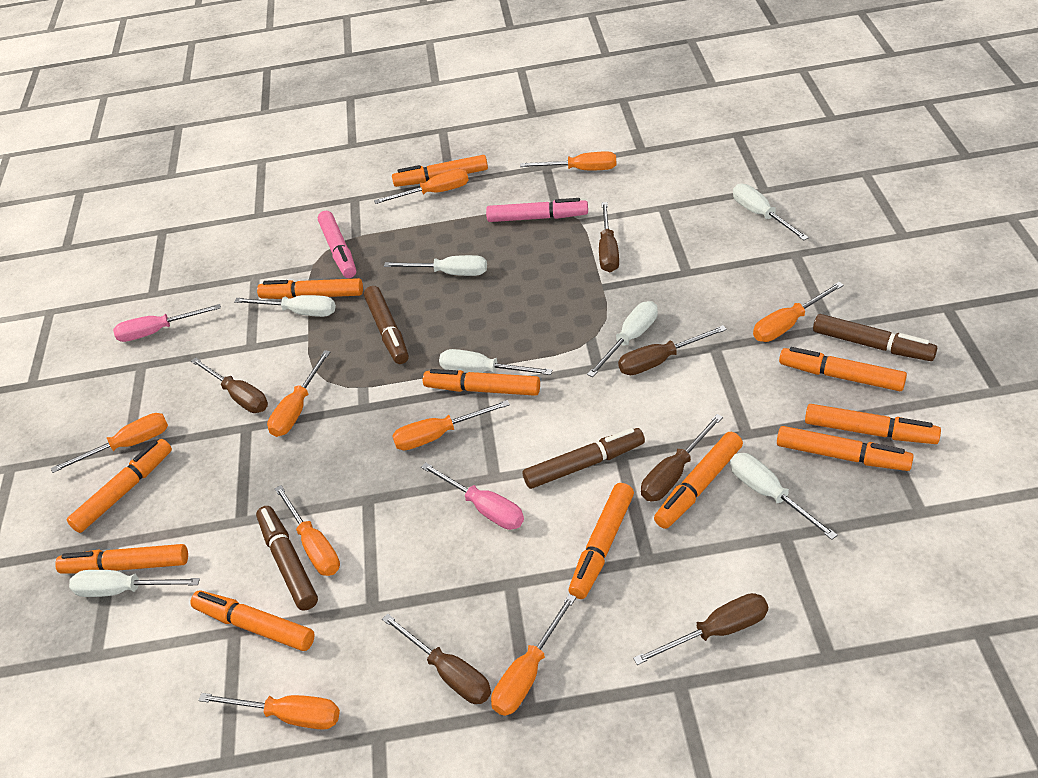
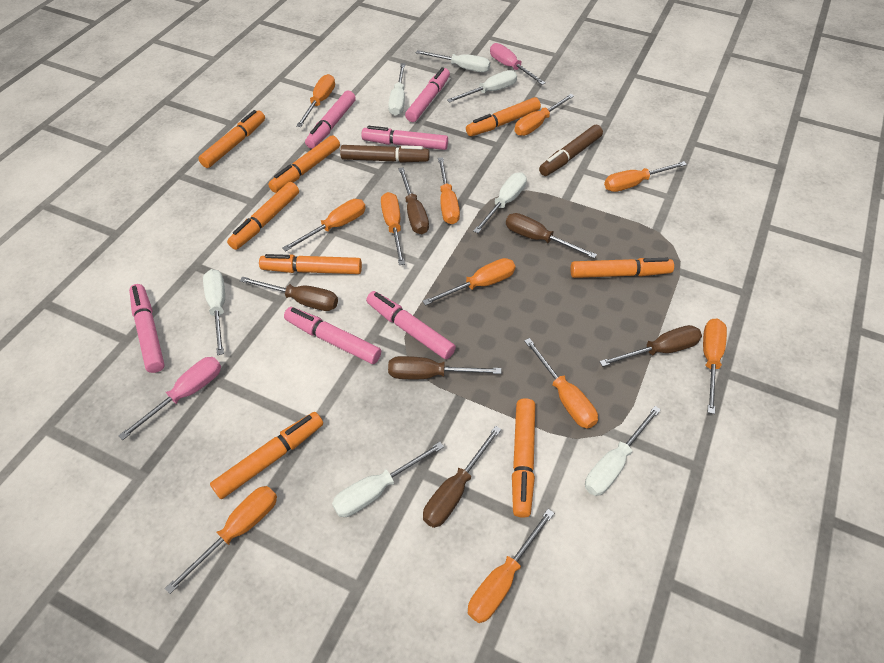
brown marker: [256,506,318,611] [364,286,409,364] [523,428,645,489] [813,314,937,361] = 4 -> [340,145,430,163] [539,125,603,176] = 2
orange marker: [55,544,188,573] [67,439,172,533] [190,591,315,651] [257,278,363,299] [392,155,488,187] [423,369,540,396] [569,483,634,599] [654,432,743,529] [777,426,914,471] [779,347,907,391] [805,404,941,444] = 11 -> [198,110,265,168] [210,412,323,499] [227,182,299,250] [259,254,362,274] [268,135,340,193] [466,97,541,136] [512,398,535,518] [570,258,674,278] = 8
orange screwdriver: [51,413,168,473] [198,693,340,730] [267,350,330,437] [275,485,340,576] [374,169,469,204] [392,400,510,450] [491,594,576,716] [520,151,616,170] [753,282,844,342] = 9 -> [165,486,277,594] [283,199,366,251] [296,74,335,127] [381,192,405,265] [422,258,515,306] [438,157,460,224] [468,509,554,623] [515,94,574,136] [524,338,598,429] [604,161,687,192] [703,318,727,414] = 11
pink marker: [318,211,356,278] [486,198,588,222] = 2 -> [129,284,165,373] [284,307,381,364] [305,91,356,149] [361,126,448,150] [366,291,456,360] [405,67,450,122] = 6

